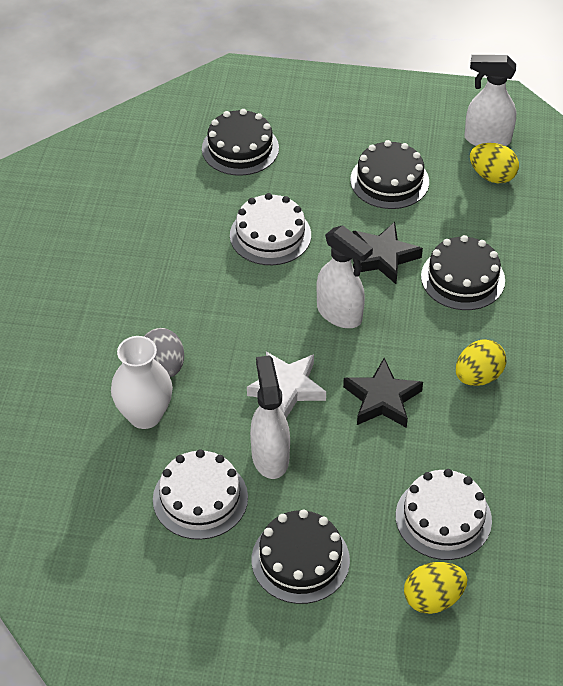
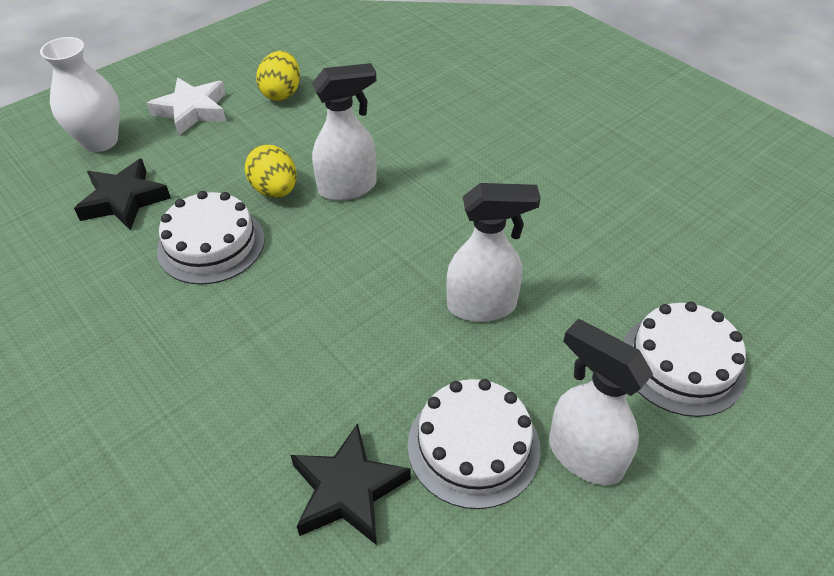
black cake: [202,109,279,176] [252,509,350,604] [350,140,429,209] [421,235,505,310] = 4 -> none = 0
grey egg: [144,328,184,377] = 1 -> none = 0
yellow egg: [404,562,467,614] [456,340,506,386] [470,143,519,183] = 3 -> [245,145,297,198] [256,51,300,101] = 2

